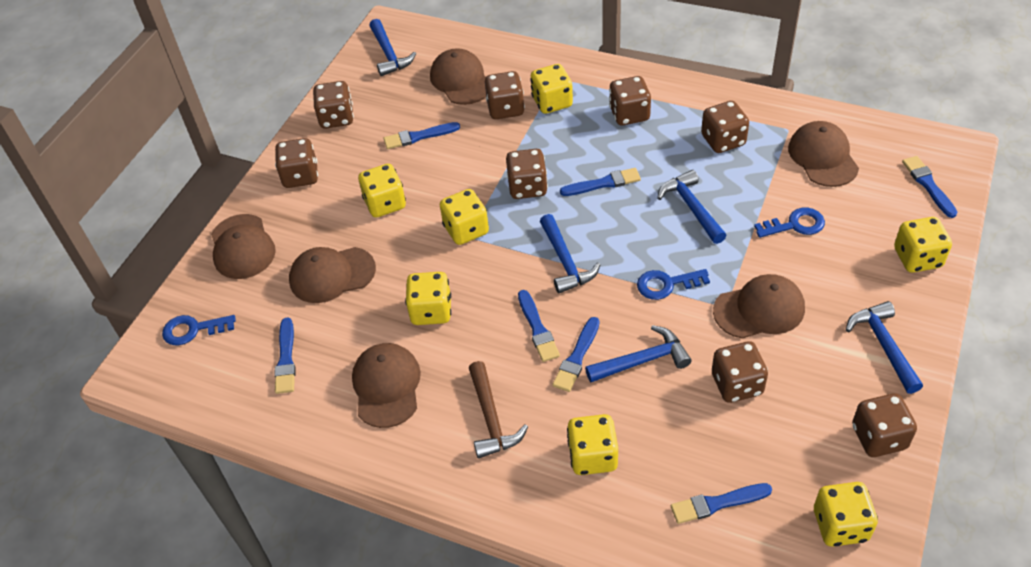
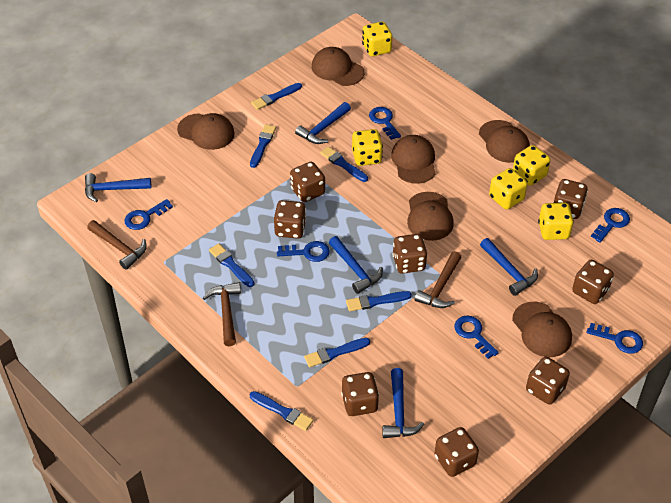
blue key: [162,315,236,346] [637,269,710,300] [754,208,825,238] = 3 -> [125,199,173,230] [277,241,330,262] [369,107,401,140] [454,316,499,359] [587,323,643,354] [591,208,630,243] = 6
brown hammer: [469,361,528,458] = 1 -> [87,220,147,270] [203,282,241,346] [414,251,462,308] = 3
yellow dice: [358,164,406,217] [405,272,451,325] [440,189,489,245] [530,64,573,114] [567,414,618,475] [814,482,878,547] [894,217,952,273] = 7 -> [352,129,383,166] [362,22,392,56] [489,168,527,209] [513,145,550,186] [538,203,574,240] = 5

